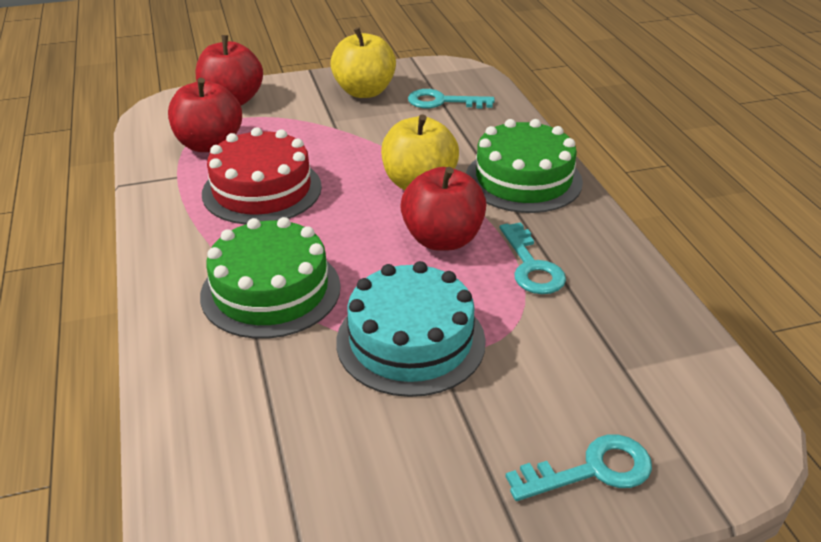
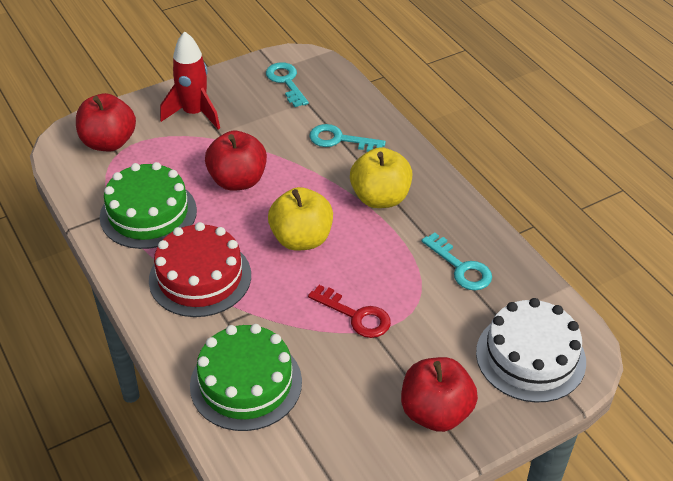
red key: none = 0 -> [308,285,391,338] = 1
red rocket: none = 0 -> [160,31,220,129] = 1
turquoise cake: [336,261,486,397] = 1 -> none = 0
white cake: none = 0 -> [476,298,586,403] = 1

